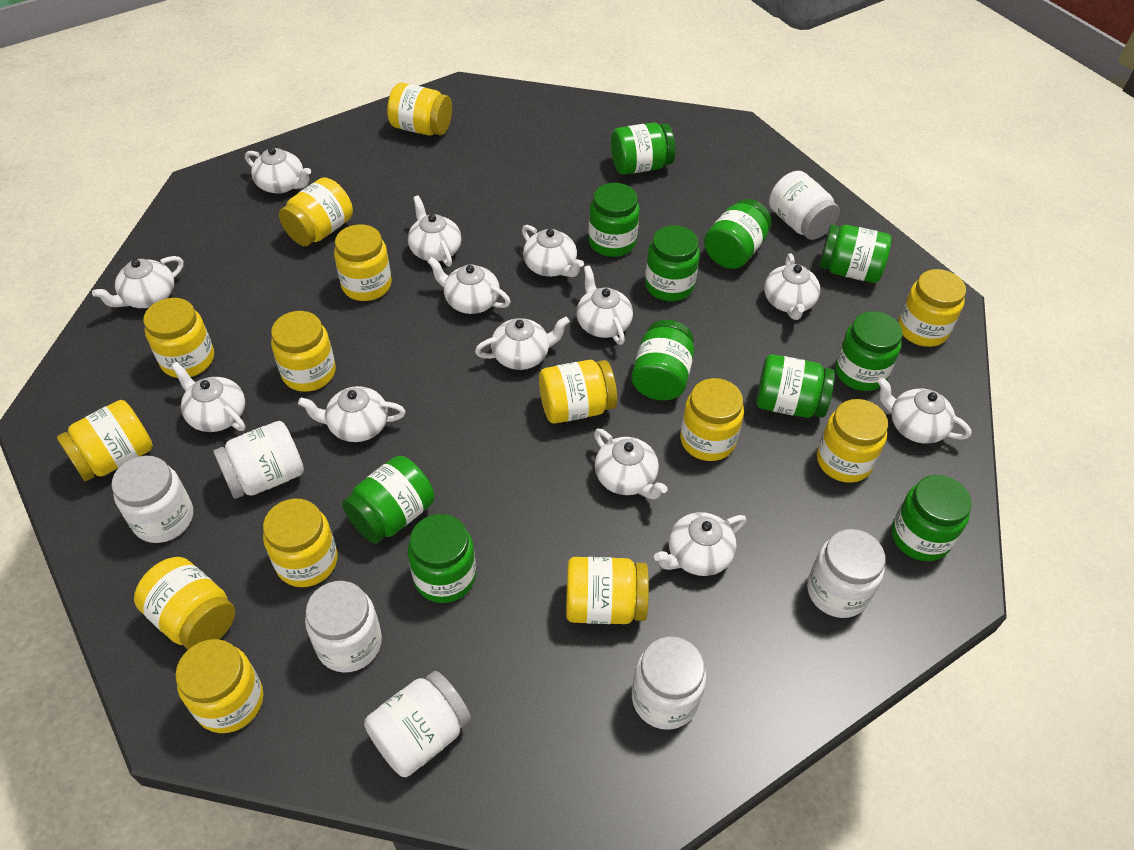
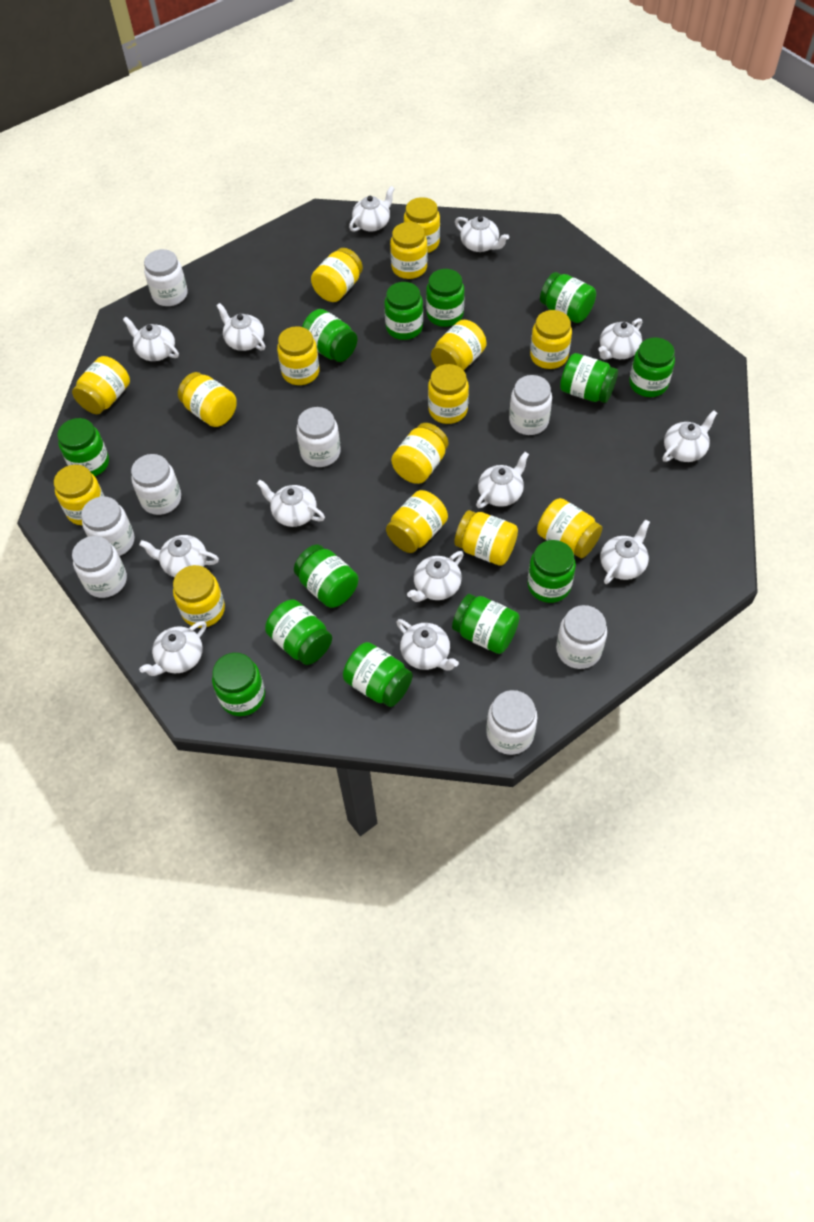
green jar: [342,456,435,544] [408,514,476,603] [588,183,640,257] [611,122,675,175] [631,320,694,401] [645,225,700,301] [704,199,771,269] [756,354,835,418] [819,225,892,283] [835,311,903,391] [891,475,972,561] = 11 -> [57,418,109,476] [212,653,265,716] [265,599,332,665] [294,545,358,608] [302,309,357,362] [343,642,413,707] [384,282,423,340] [426,269,464,327] [452,594,520,654] [527,540,576,603] [540,272,596,323] [560,353,618,403] [629,337,675,397] = 13
white jar: [112,456,193,543] [213,421,304,499] [305,581,382,672] [364,671,471,777] [632,636,706,730] [769,171,840,240] [807,529,886,618] = 7 -> [72,536,127,598] [81,496,134,556] [131,454,181,515] [144,249,188,306] [296,407,341,467] [486,690,538,755] [509,375,552,435] [556,605,607,669] = 8
yellow jar: [57,400,153,481] [134,557,235,650] [143,298,214,378] [175,639,263,733] [263,498,338,587] [271,311,336,392] [279,178,353,246] [334,224,392,301] [387,83,452,135] [539,360,617,424] [566,557,649,624] [680,378,744,461] [817,399,888,483] [898,269,966,347] = 14 -> [54,465,105,525] [72,356,130,414] [173,565,225,628] [178,372,237,427] [277,326,320,385] [311,248,363,302] [386,490,448,553] [390,222,428,279] [391,423,448,484] [404,197,440,253] [428,364,469,424] [431,320,487,370] [455,510,518,566] [530,310,572,369] [537,498,602,558] = 15

